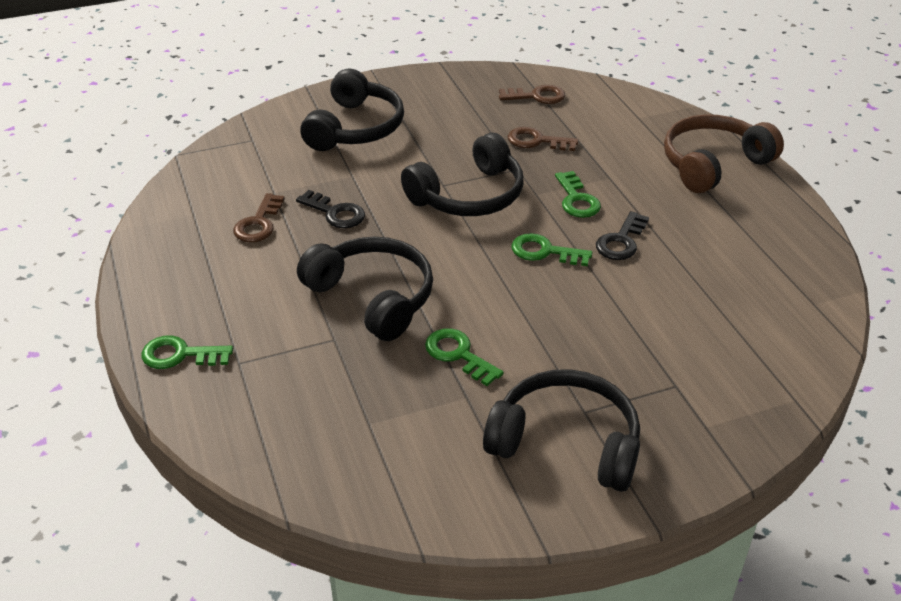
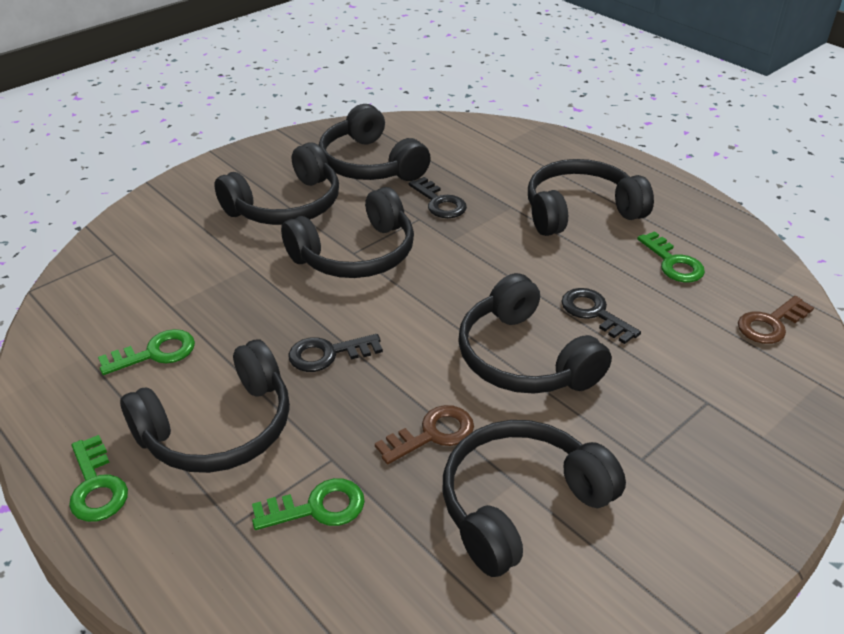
black headphones: [297,237,433,341] [300,69,404,151] [401,132,524,216] [483,369,640,492] = 4 -> [120,340,290,473] [214,142,339,225] [281,187,414,278] [318,104,431,181] [442,420,626,577] [458,273,612,394] [528,159,654,236] = 7
black key: [296,190,365,228] [596,211,649,260] = 2 -> [288,334,383,372] [409,177,467,218] [561,288,641,344] = 3
brown headphones: [664,114,784,193] = 1 -> none = 0
brown key: [233,193,285,242] [499,85,565,104] [508,127,579,151] = 3 -> [375,405,474,464] [738,296,814,344] = 2

